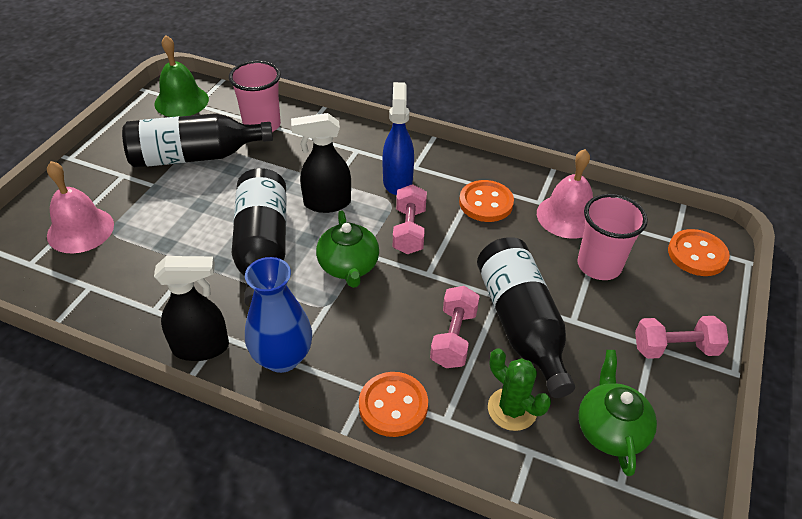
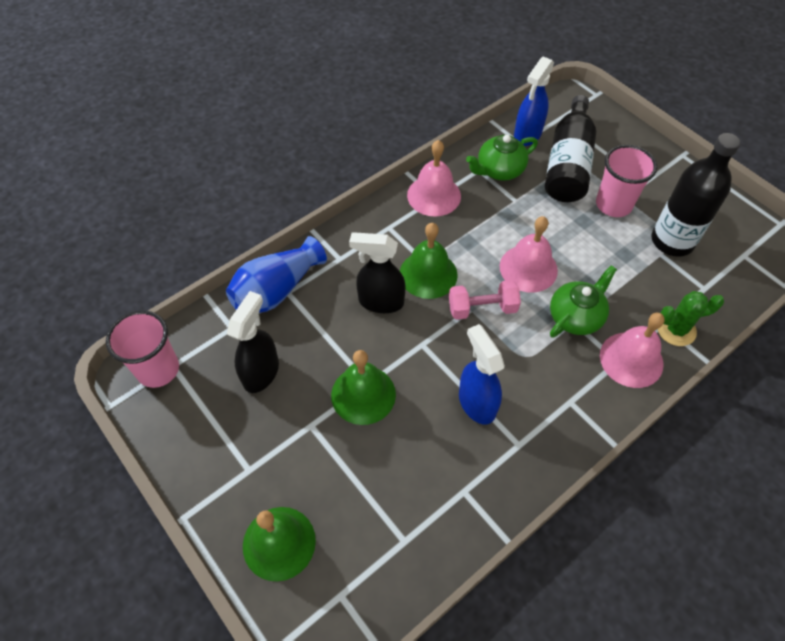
black bottle: [122,113,273,168] [232,168,286,307] [477,238,575,398] = 3 -> [545,95,596,202] [651,133,741,257] = 2
blue spray bottle: [382,82,414,195] = 1 -> [459,324,505,425] [514,57,554,146] = 2
green bell: [154,35,209,117] = 1 -> [243,507,316,582] [331,350,396,425] [400,223,458,299] = 3
orange button: [359,372,428,437] [459,180,514,222] [668,229,730,276] = 3 -> none = 0
pink bell: [47,161,114,253] [537,149,593,239] = 2 -> [407,140,461,217] [500,216,558,293] [600,313,665,388] = 3
pink dumbbell: [393,184,427,254] [430,286,480,368] [635,316,729,359] = 3 -> [449,280,521,320] = 1

